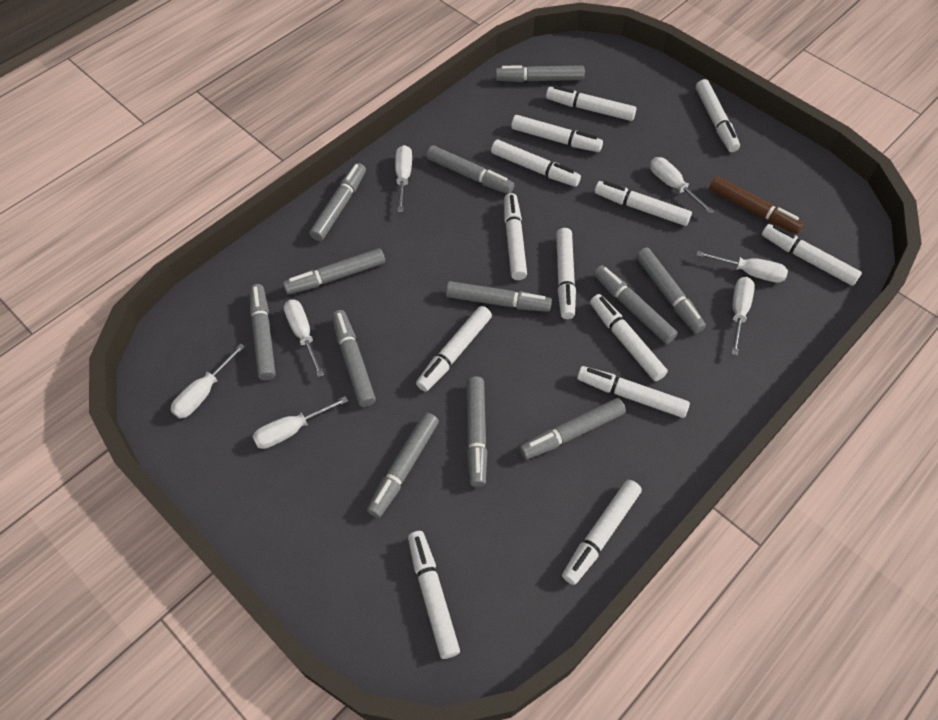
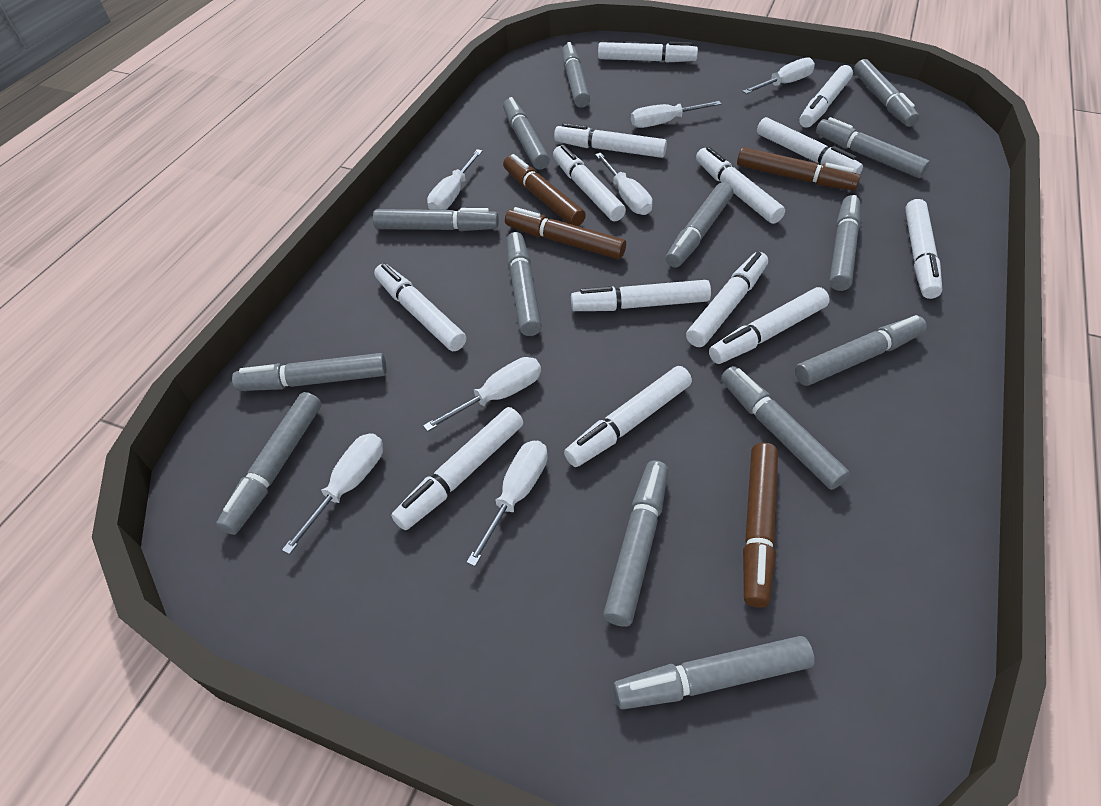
brown marker: [709,176,804,234] = 1 -> [503,154,586,226] [505,207,626,259] [737,147,861,190] [743,443,778,608] = 4
grey marker: [250,284,276,381] [283,248,385,295] [309,163,366,241] [332,310,376,407] [367,412,439,518] [427,145,514,194] [446,281,552,312] [467,376,487,487] [495,65,585,82] [519,398,626,460] [594,265,678,344] [636,248,706,333] = 12 -> [216,392,322,535] [232,353,387,391] [373,208,499,231] [503,97,550,170] [507,232,542,336] [562,42,590,108] [603,460,668,627] [613,636,815,709] [666,182,733,268] [721,366,850,490] [795,315,927,386] [816,117,930,178] [829,195,861,291] [854,59,919,127] = 14

